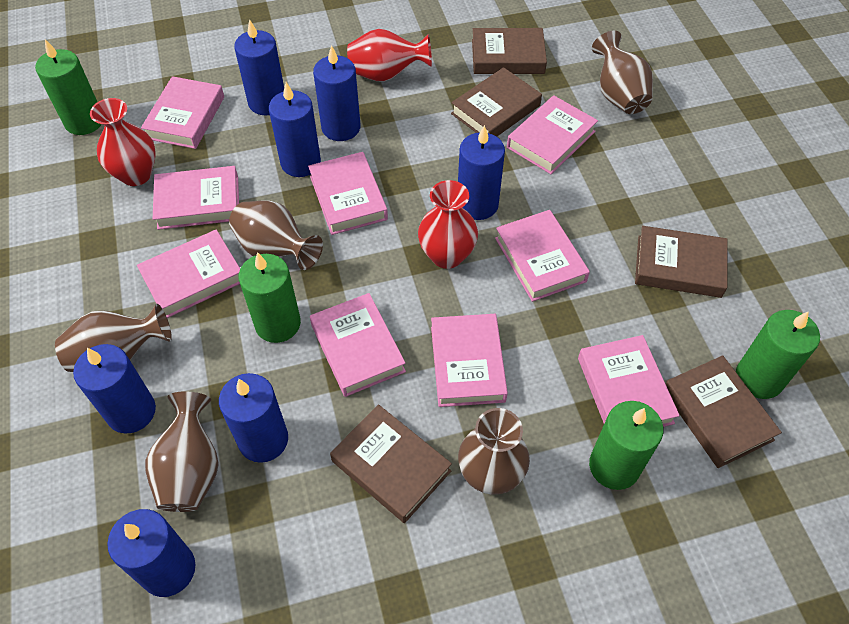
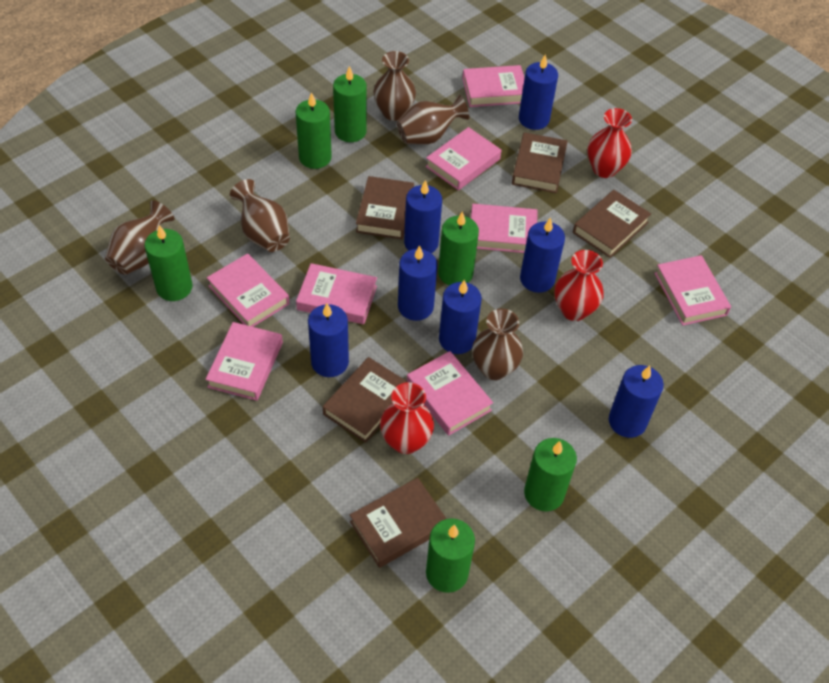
green candle: [35,39,102,135] [239,252,301,343] [589,401,663,490] [736,310,820,399] = 4 -> [144,225,193,301] [295,92,332,169] [333,66,367,142] [426,518,475,593] [438,211,479,285] [524,438,577,511] = 6
pink book: [137,230,240,318] [141,76,224,149] [153,166,239,230] [308,152,388,235] [310,293,406,397] [431,314,508,407] [495,210,590,302] [507,95,598,174] [578,335,680,427] = 9 -> [205,322,283,401] [207,253,290,327] [296,263,377,324] [407,351,493,436] [426,127,501,190] [462,65,525,107] [471,204,538,253] [654,255,731,326] = 8

